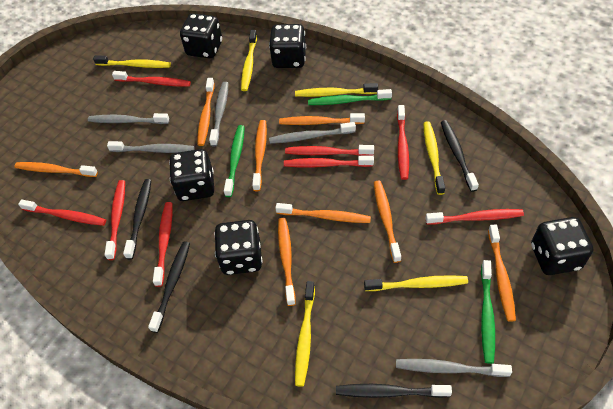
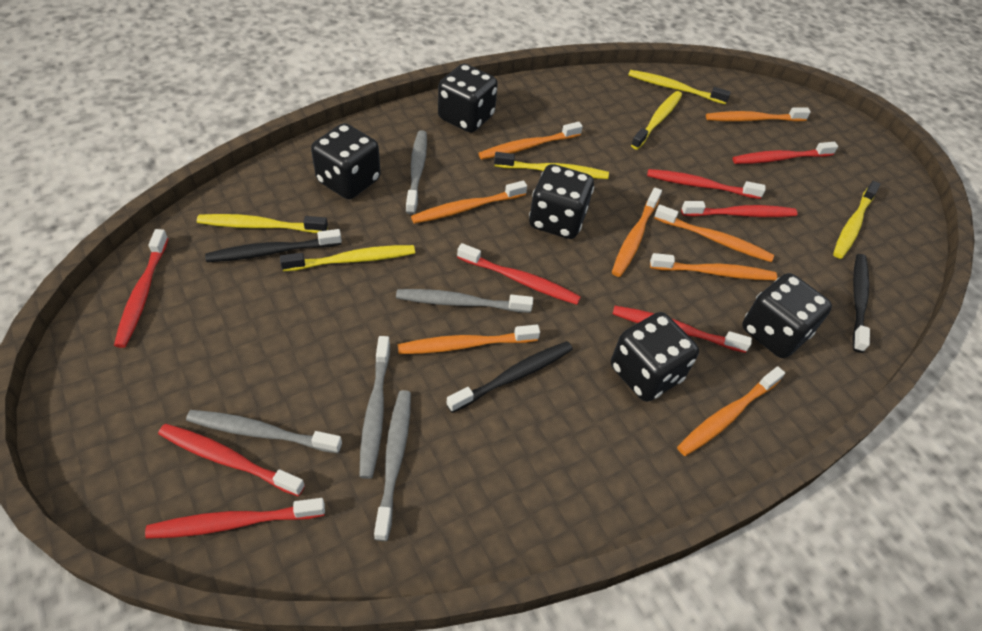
black toothbrush: [123,179,151,259] [148,241,190,333] [336,384,452,398] [441,120,479,192] = 4 -> [205,229,342,262] [446,341,573,413] [852,254,870,353] = 3
green toothbrush: [224,125,245,197] [308,89,392,105] [481,260,495,364] = 3 -> none = 0

